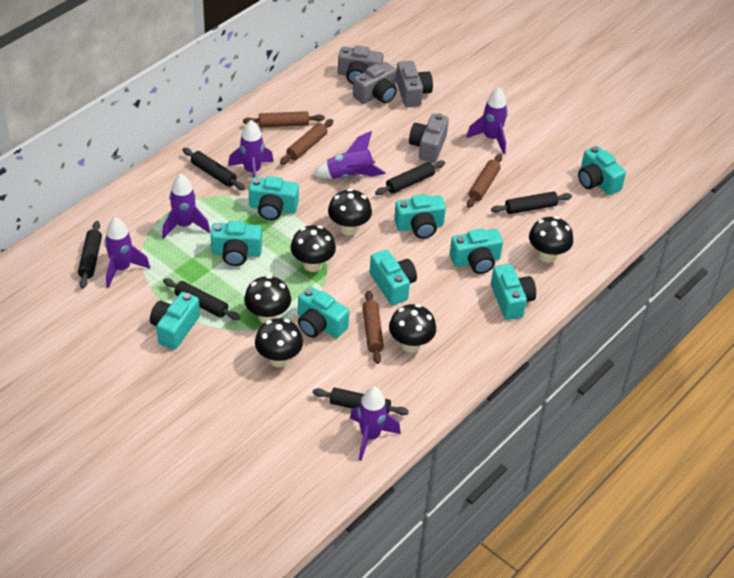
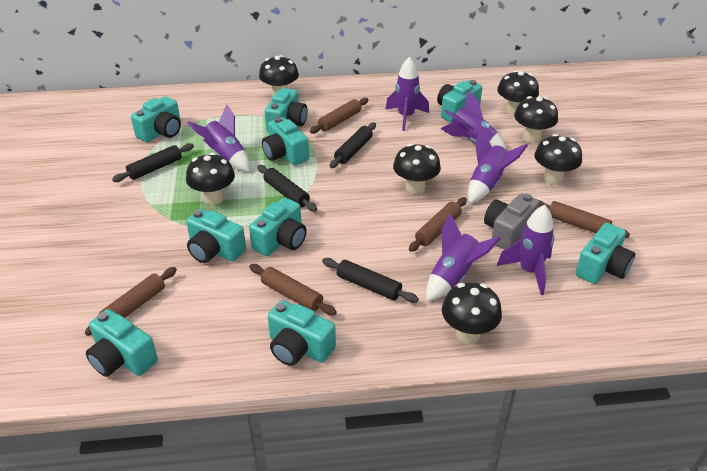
black mushroom: [244,275,291,323] [255,318,303,367] [291,225,336,272] [328,188,372,235] [389,304,436,353] [529,216,573,263] = 6 -> [186,153,235,205] [259,55,299,97] [393,144,441,194] [442,282,502,343] [497,70,539,116] [514,96,558,143] [534,134,582,185] = 7
black rolling pin: [78,221,102,289] [163,278,240,320] [182,148,245,190] [313,388,409,415] [375,161,445,195] [491,191,572,214] = 6 -> [112,143,194,182] [257,165,317,212] [322,258,419,303] [330,122,376,168] = 4
brown rolling pin: [243,111,325,127] [280,119,333,165] [362,290,384,364] [467,154,502,208] = 4 -> [85,267,177,336] [249,264,337,315] [310,98,368,134] [409,197,467,252] [538,200,630,238] = 5
grey camera: [338,45,383,84] [353,62,397,104] [396,61,433,107] [409,113,449,163] = 4 -> [484,193,539,250] = 1

